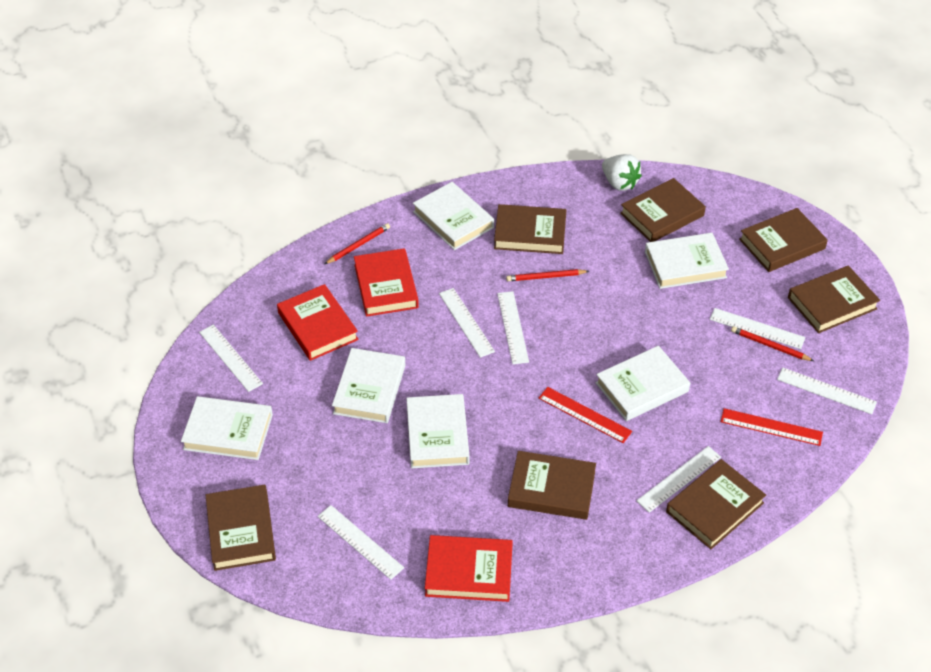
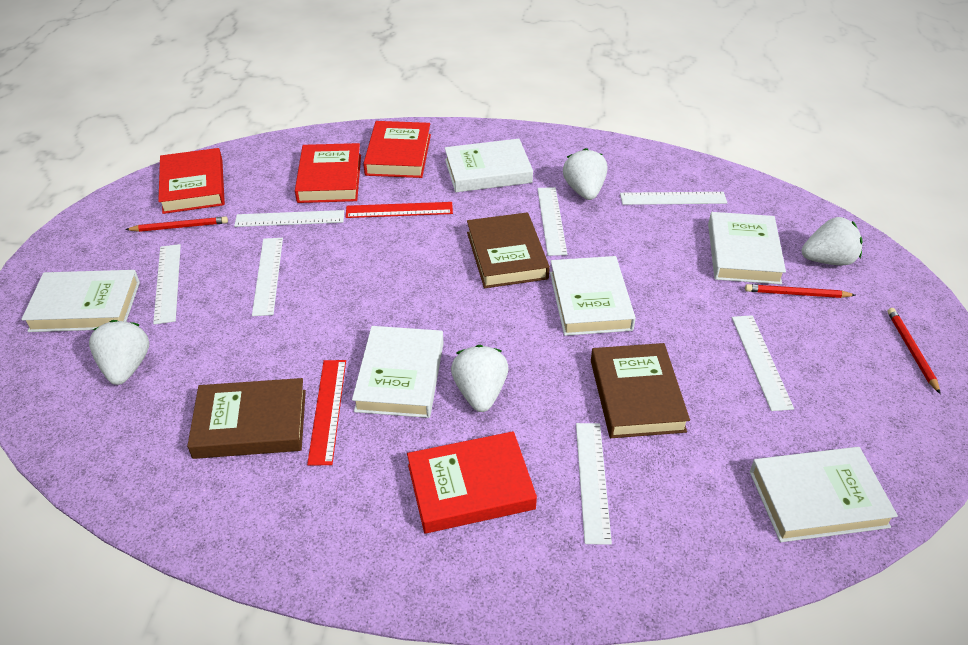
brown book: [206,485,276,571] [494,204,566,254] [508,451,596,520] [620,178,706,242] [666,459,766,549] [739,208,828,272] [788,266,880,333] = 7 -> [187,378,306,459] [467,212,550,288] [591,343,690,438] = 3
red book: [277,284,359,361] [354,248,419,317] [425,535,513,602] = 3 -> [158,148,225,214] [295,143,361,203] [363,121,431,178] [407,431,537,533] = 4
white strawberry: [602,154,642,191] = 1 -> [89,320,149,385] [451,345,508,412] [563,148,607,200] [802,217,863,265] = 4

